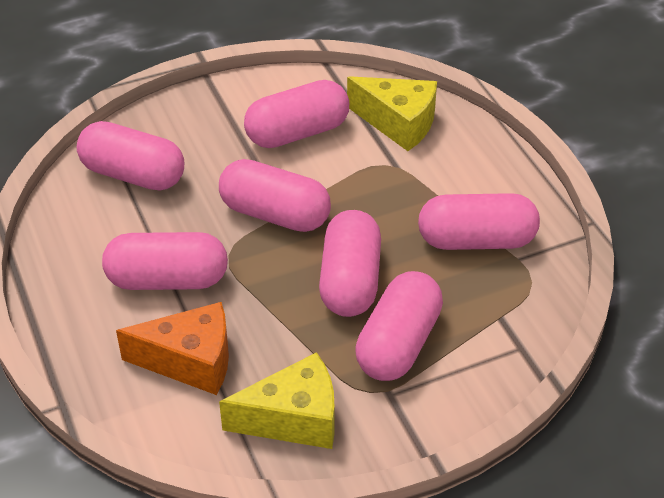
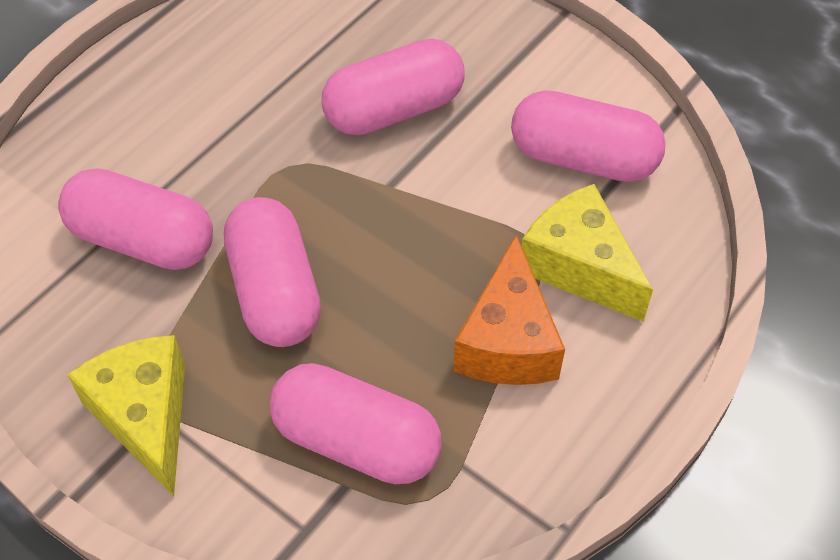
pink capsule: [77,121,184,191] [102,232,228,290] [219,159,331,232] [244,80,349,148] [319,210,381,317] [355,271,443,381] [418,193,540,250] = 7 -> [58,168,213,270] [224,197,321,347] [270,363,442,484] [321,39,464,135] [511,90,666,182] = 5

